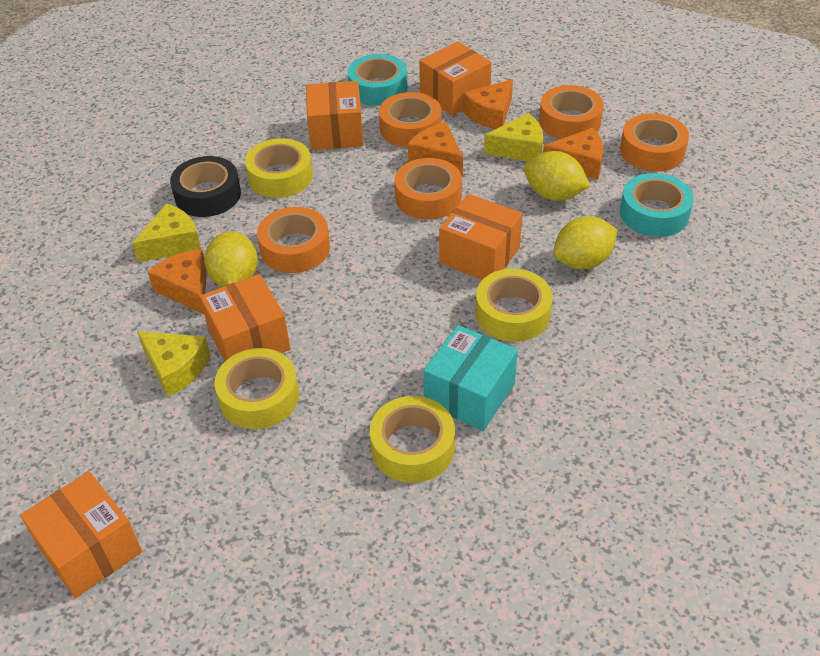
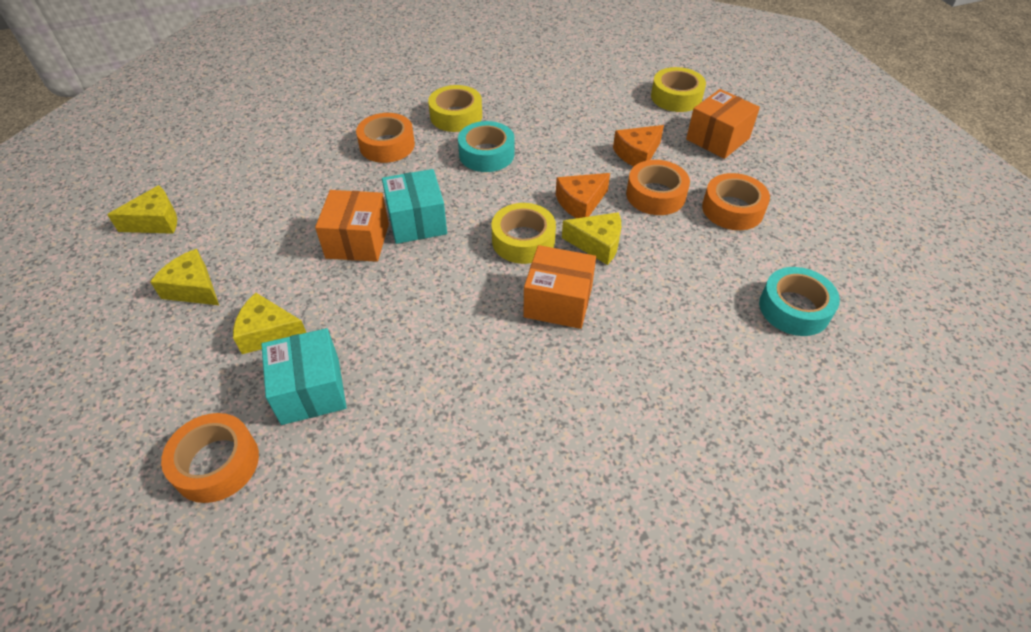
black tape: [170,156,241,217] = 1 -> none = 0
orange box: [20,471,142,598] [200,274,291,361] [306,81,363,150] [419,41,492,116] [439,194,522,280] = 5 -> [315,190,389,262] [523,245,596,329] [686,89,760,159] = 3
orange cheese: [147,249,207,314] [408,122,463,176] [463,79,513,129] [543,128,604,180] = 4 -> [556,173,610,218] [613,125,664,167] = 2
orange tape: [257,207,330,273] [379,92,441,148] [394,158,462,220] [539,85,604,139] [620,113,689,172] = 5 -> [161,413,259,503] [356,113,415,163] [626,160,690,215] [702,173,770,230] = 4
turquoise box: [423,325,518,431] = 1 -> [261,328,347,425] [382,169,447,244] = 2
yellow cheese: [132,203,201,262] [137,331,211,397] [484,113,543,161] = 3 -> [107,185,177,234] [150,249,219,305] [233,293,306,354] [562,212,621,265] = 4
yellow lemon: [204,231,258,287] [524,151,590,201] [553,216,617,269] = 3 -> none = 0
yellow tape: [214,348,299,429] [245,138,313,198] [370,396,455,483] [476,269,553,342] = 4 -> [428,85,482,132] [492,203,556,264] [651,67,706,112] = 3

